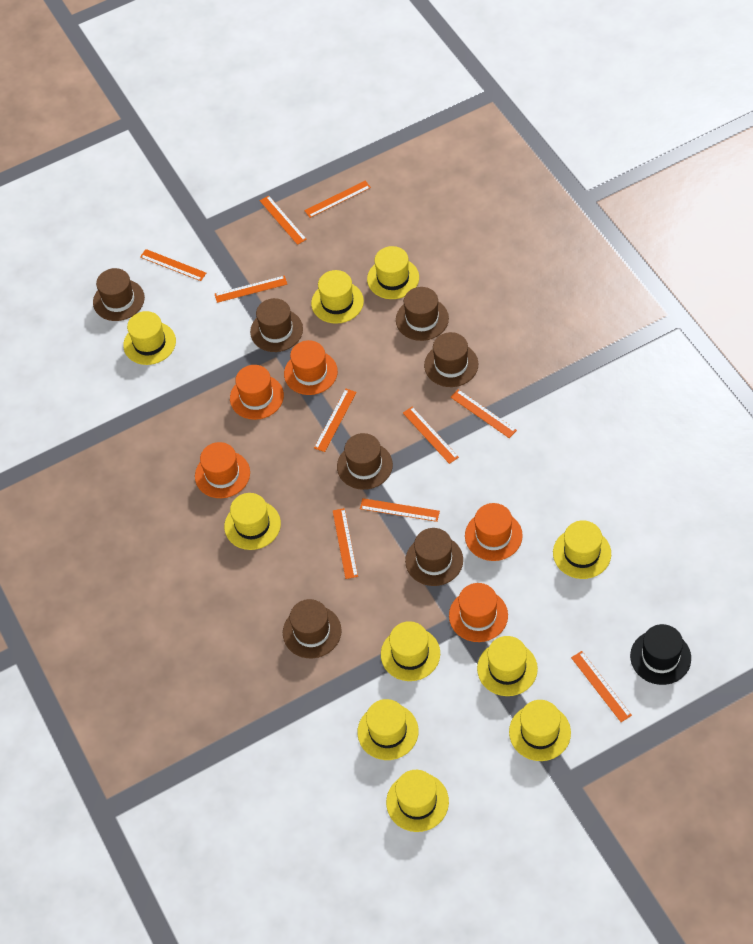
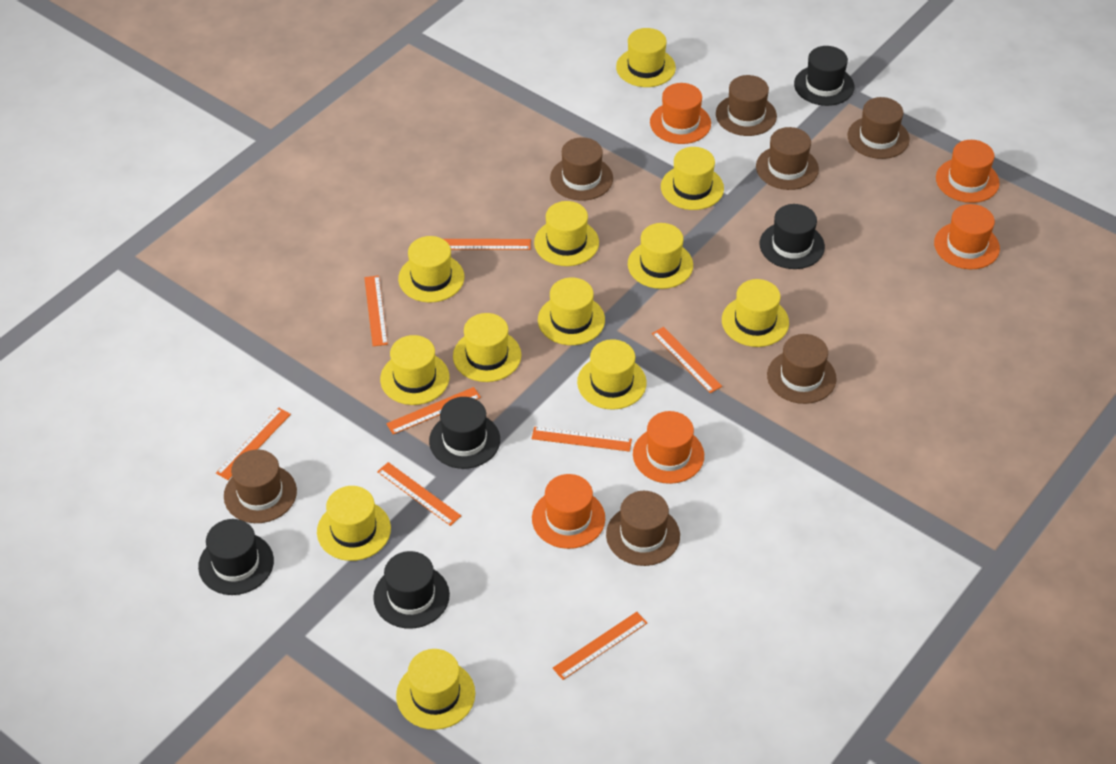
black hat: [630,624,691,685] = 1 -> [198,519,274,595] [373,551,450,629] [429,397,500,469] [760,204,825,269] [794,46,854,106] = 5
orange ruler: [140,249,206,281] [215,275,287,303] [260,196,307,245] [304,181,371,218] [314,389,357,452] [333,508,358,579] [360,498,440,522] [403,407,459,464] [451,389,517,438] [571,651,632,722] = 10 -> [216,408,291,480] [364,275,388,346] [377,462,461,526] [386,387,481,434] [444,239,531,250] [532,427,632,452] [553,612,647,680] [652,327,722,393] = 8
yellow hat: [123,311,176,365] [224,493,281,550] [311,270,364,324] [357,699,419,760] [367,246,419,299] [381,621,440,681] [386,770,449,832] [477,636,538,696] [509,700,571,761] [553,520,611,579] = 10 -> [317,486,391,561] [380,335,449,405] [396,649,475,730] [398,236,464,302] [453,313,521,382] [534,201,599,266] [538,277,605,345] [577,339,647,410] [616,28,676,87] [628,223,693,289] [661,147,724,210] [722,279,789,347] = 12

